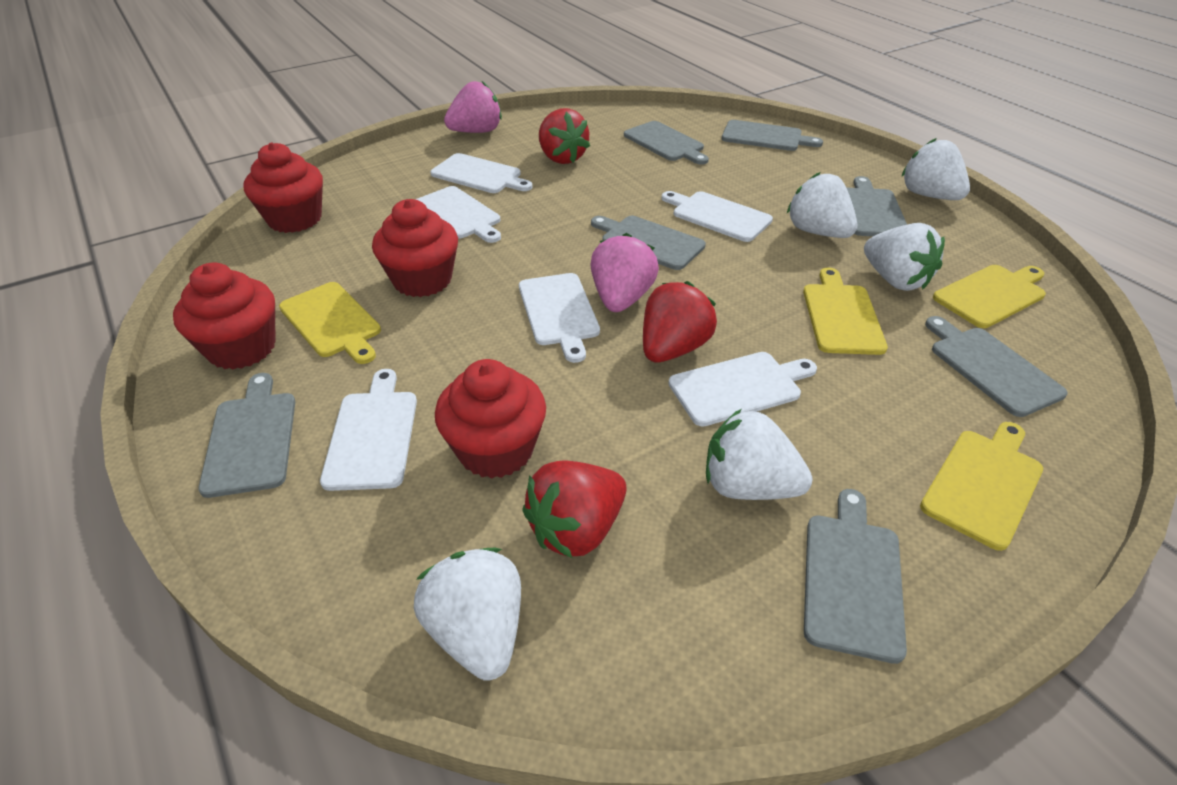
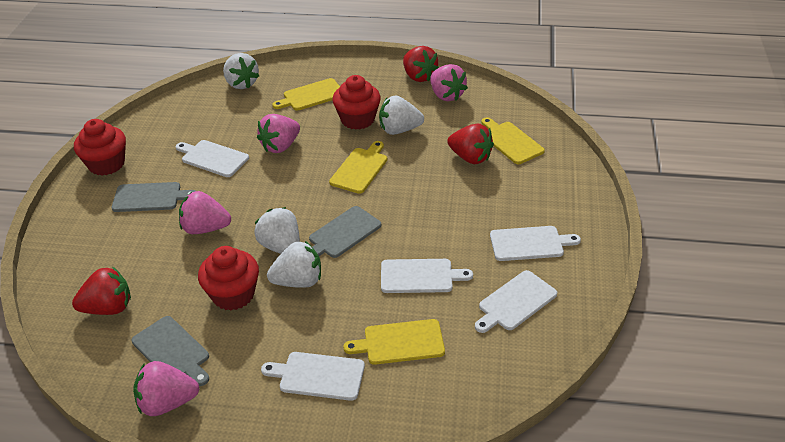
grey cutting board: [198,373,295,498] [591,216,706,270] [624,121,709,165] [722,120,823,151] [804,489,907,664] [847,176,907,236] [925,316,1068,417] = 7 -> [111,182,195,212] [132,316,209,386] [309,206,381,258] = 3
pink strawberry: [444,81,502,133] [591,233,659,312] = 2 -> [133,361,199,416] [179,191,231,234] [257,114,300,153] [430,64,468,101] = 4
red cupcake: [173,262,275,370] [244,142,323,233] [372,199,458,297] [435,359,546,479] = 4 -> [74,119,126,175] [198,246,259,310] [333,75,381,130] = 3
white cutting board: [320,369,417,491] [415,186,501,243] [430,153,533,193] [519,273,600,363] [662,191,773,242] [669,352,817,427] = 6 -> [176,140,249,177] [261,352,365,401] [381,259,473,293] [475,270,557,333] [490,226,581,261] = 5
white strawberry: [414,548,521,680] [706,409,813,500] [787,172,857,238] [864,223,945,291] [901,138,970,200] = 5 -> [223,53,259,89] [254,207,300,254] [267,241,321,288] [379,95,424,135] = 4

